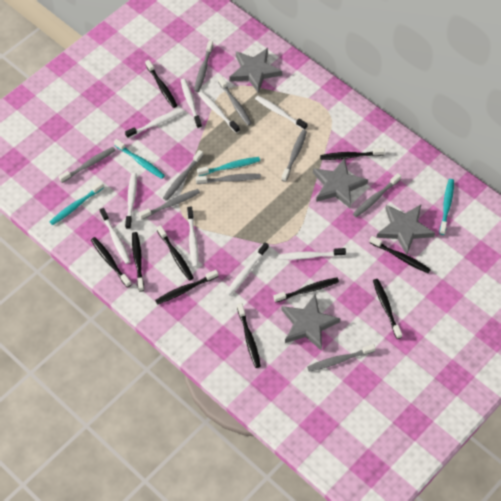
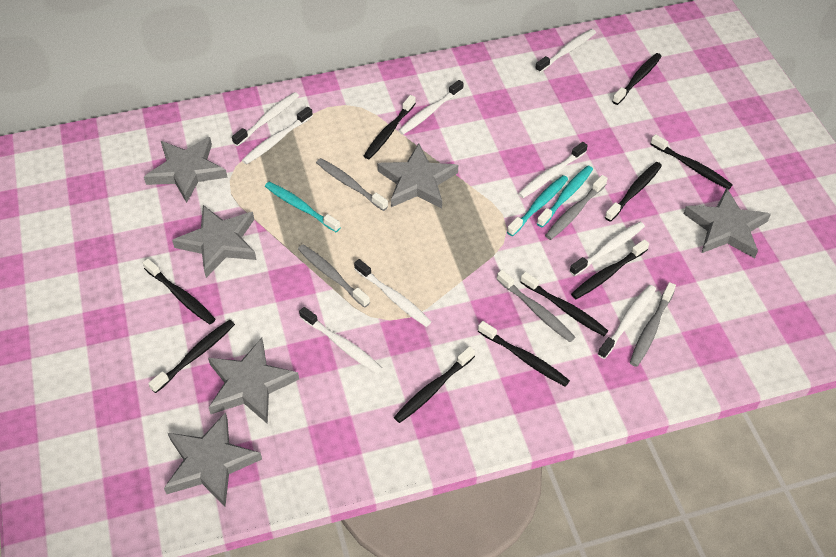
grey star: [229,48,282,94] [282,294,340,351] [313,158,368,208] [377,205,435,255] = 4 -> [144,137,228,203] [164,412,262,507] [172,205,256,278] [208,338,299,424] [377,143,458,208] [684,188,771,258] = 6
grey toothbrush: [59,147,116,183] [139,189,200,220] [163,150,203,201] [194,40,213,92] [196,173,261,184] [218,77,252,125] [281,130,307,182] [307,344,376,372] [353,173,401,217] = 9 -> [298,244,370,308] [316,158,388,211] [496,270,575,342] [545,175,608,240] [630,282,676,367] = 5
turquoise toothbrush: [50,181,104,225] [114,139,165,179] [197,157,260,176] [439,179,454,235] = 4 -> [265,182,341,232] [507,175,568,236] [537,165,593,228] = 3

